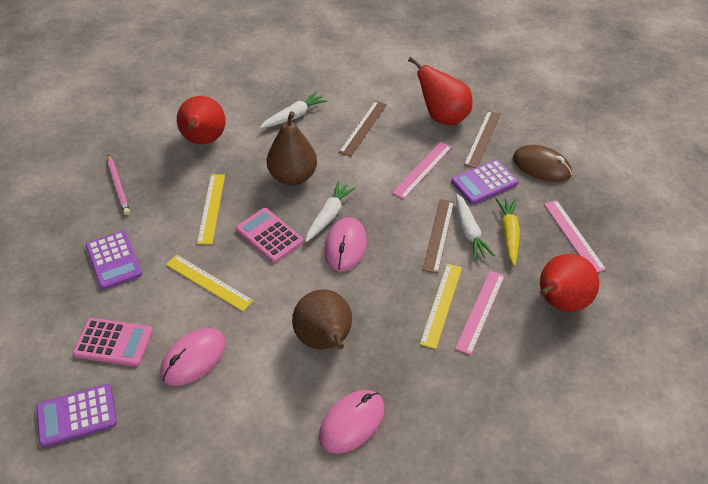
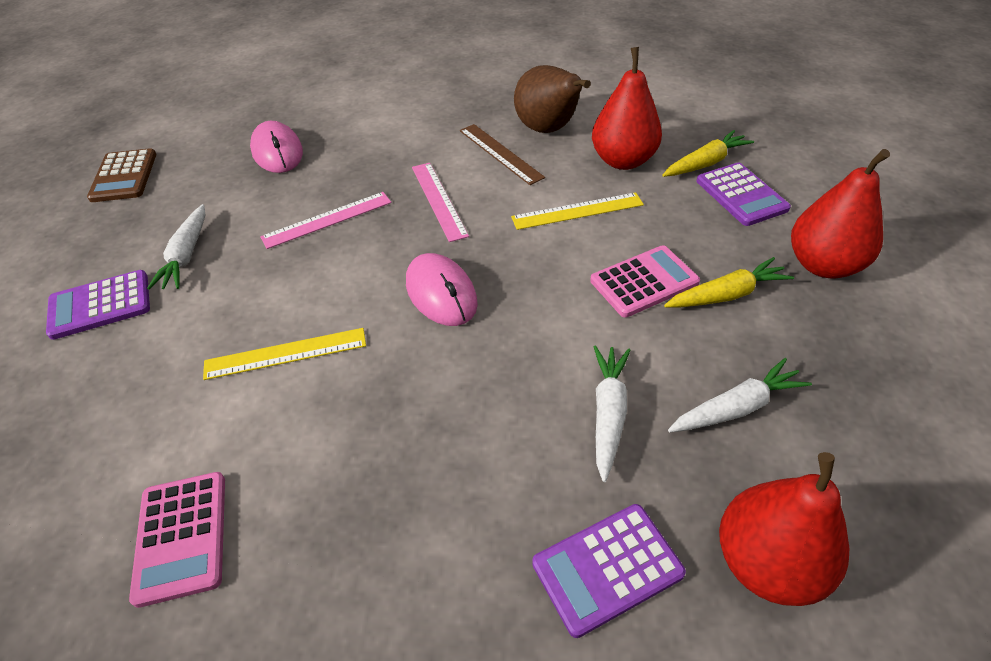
brown calculator: none = 0 -> [87,148,156,202] = 1
brown mouse: [513,145,572,182] = 1 -> none = 0
brown pear: [267,111,317,186] [292,289,352,349] = 2 -> [514,65,591,133] = 1
brown ruler: [339,101,387,157] [423,199,454,274] [464,111,501,168] = 3 -> [460,124,545,185] = 1
pink mouse: [160,328,226,386] [319,390,385,454] [324,217,367,271] = 3 -> [250,121,303,173] [406,253,478,326] = 2
pink pencil: [108,155,130,215] = 1 -> none = 0
pink ruler: [392,142,452,199] [455,271,505,355] [544,200,606,273] = 3 -> [260,192,391,249] [412,163,469,242] = 2
yellow carrot: [496,198,520,266] = 1 -> [662,130,754,177] [664,257,794,307] = 2
yellow ruler: [166,255,253,311] [197,174,225,244] [420,264,462,349] = 3 -> [203,328,366,380] [511,192,644,230] = 2

